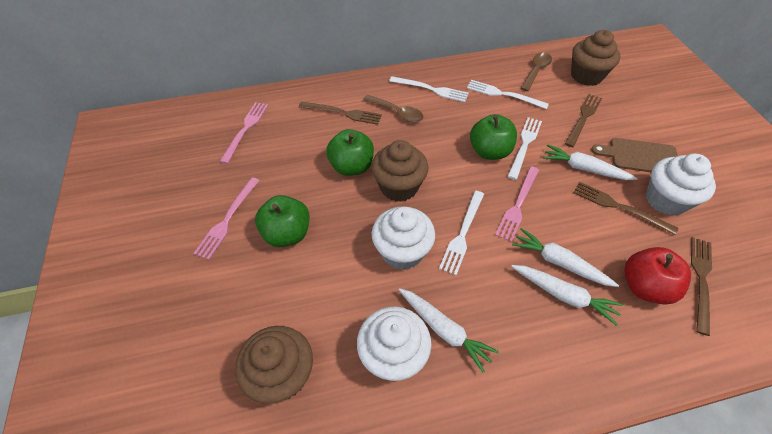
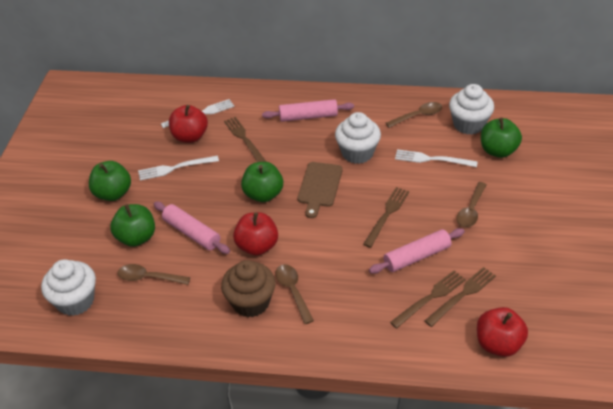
brown cupcake: [235,326,313,404] [371,140,428,202] [571,30,620,86] = 3 -> [221,260,275,317] = 1
brown spoon: [363,95,423,122] [521,52,552,91] = 2 -> [118,264,190,285] [275,264,314,324] [386,102,442,128] [456,182,487,228] = 4
green apple: [255,195,309,247] [326,129,374,176] [470,114,517,160] = 3 -> [89,161,131,201] [110,204,155,247] [241,162,283,202] [481,117,522,158] = 4
pink fork: [193,177,260,260] [219,102,269,164] [495,166,539,242] = 3 -> none = 0
pink rolling pin: none = 0 -> [154,202,230,254] [262,99,354,122] [369,228,465,274] = 3
red apple: [624,247,691,305] = 1 -> [169,105,208,143] [233,212,278,256] [477,307,528,357] = 3
white carrot: [399,288,499,373] [511,265,623,326] [512,228,619,287] [543,144,638,180] = 4 -> none = 0
white fork: [389,76,469,102] [439,191,484,275] [467,80,549,109] [507,117,542,180] = 4 -> [138,156,219,180] [161,99,234,128] [395,149,478,167] = 3

